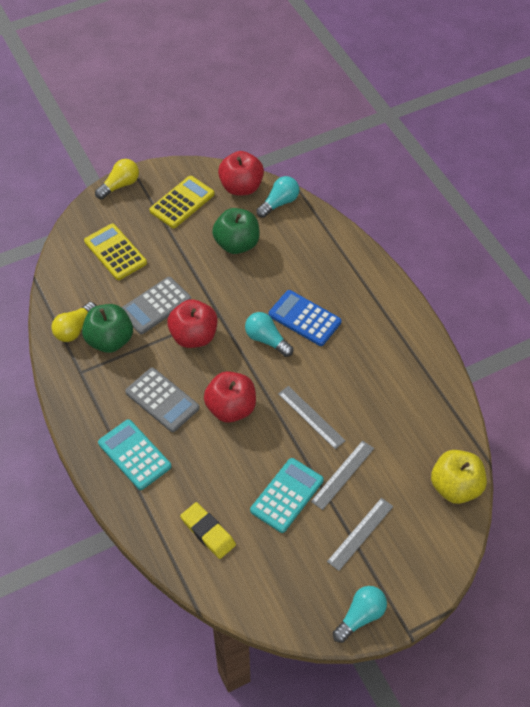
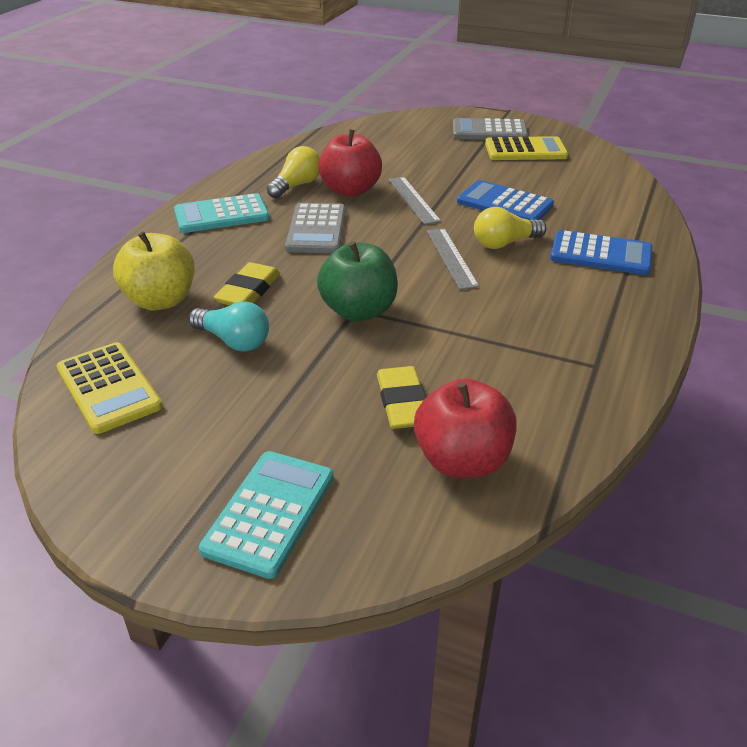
blue calculator: [268,290,342,346] = 1 -> [457,180,554,220] [550,230,652,275] = 2
green apple: [82,304,133,353] [212,208,260,254] = 2 -> [317,241,398,321] = 1
grey ruler: [278,386,346,449] [311,440,374,510] [327,498,393,571] = 3 -> [388,177,441,225] [427,228,479,290] = 2
red apple: [167,299,218,348] [204,371,256,423] [218,151,264,195] = 3 -> [318,129,382,197] [414,378,517,478] = 2
turquoise light bulb: [245,312,293,357] [256,176,299,218] [333,586,387,643] = 3 -> [189,301,269,352] = 1
yellow eraser: [180,502,236,559] = 1 -> [214,262,280,306] [377,366,426,429] = 2

